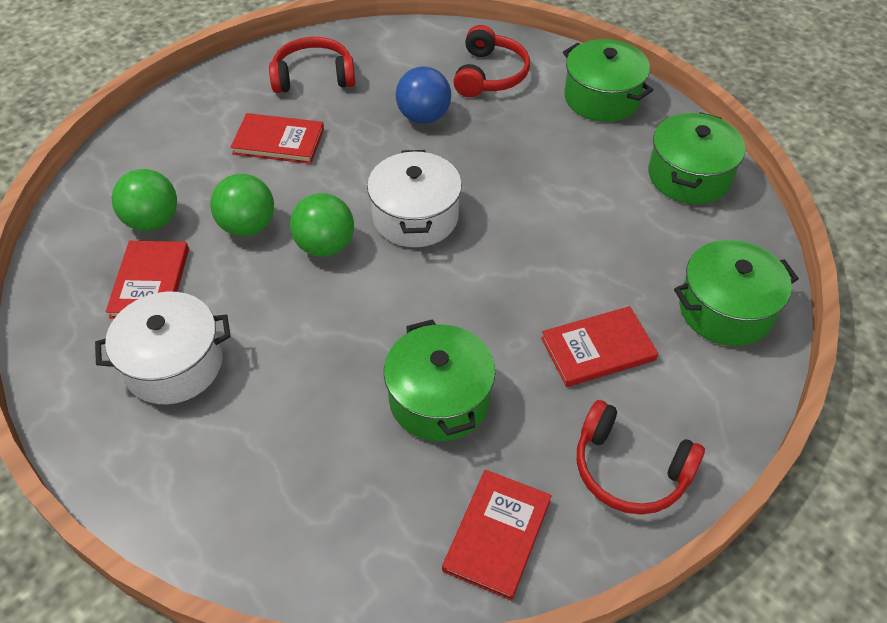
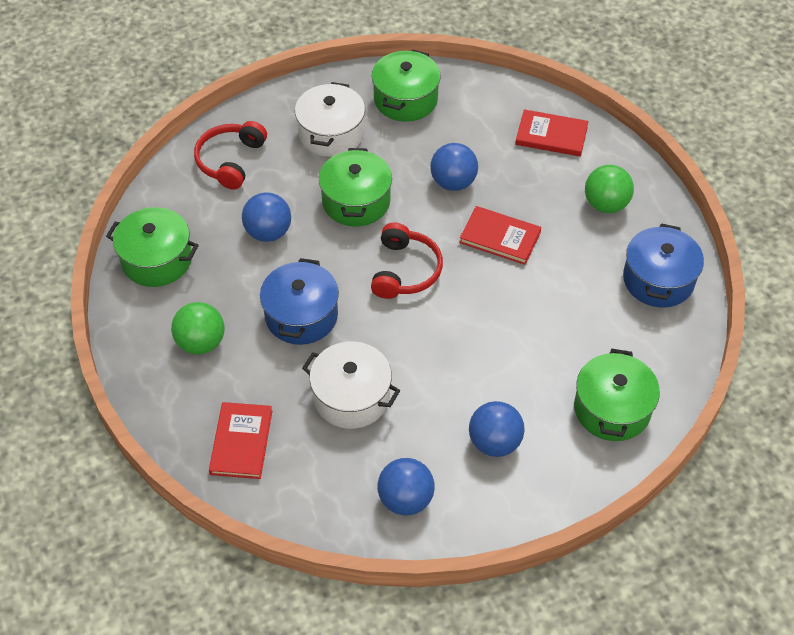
blue ball: [396,66,451,124] = 1 -> [242,192,291,242] [377,458,435,516] [430,143,478,191] [469,401,525,457] = 4
blue pot: none = 0 -> [260,258,339,345] [623,223,704,308] = 2
green ball: [112,169,177,231] [210,174,274,236] [290,193,354,257] = 3 -> [171,302,224,354] [585,165,634,213] = 2
red book: [106,241,189,319] [231,113,324,164] [442,470,552,601] [541,306,658,387] = 4 -> [209,402,272,479] [459,206,541,265] [515,109,589,157] = 3
red headphones: [269,37,355,93] [453,25,530,97] [577,400,705,515] = 3 -> [194,121,267,190] [371,223,443,299] = 2

